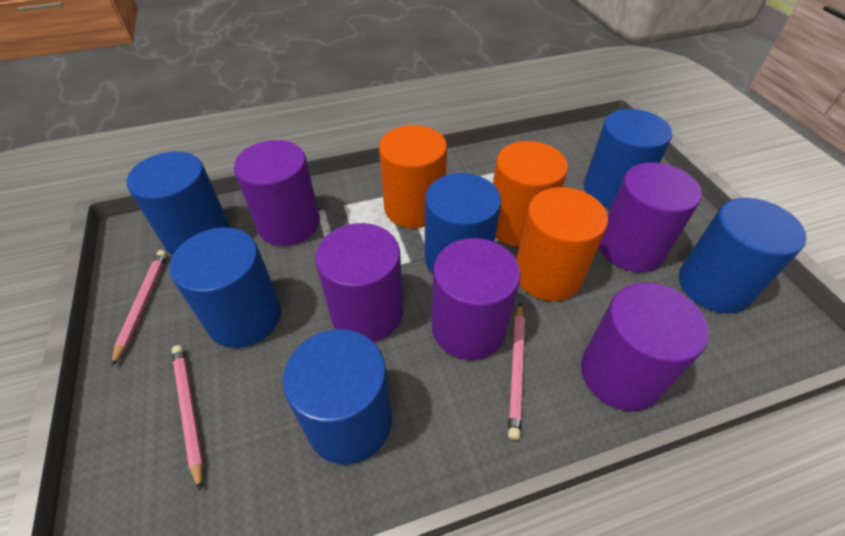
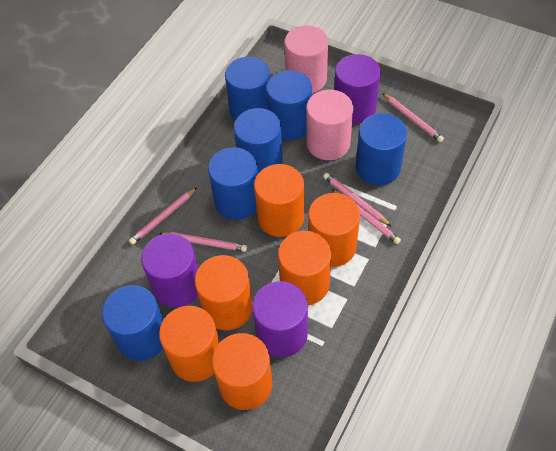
orange cylinder: [379,125,447,228] [493,141,568,247] [516,187,608,301] = 3 -> [159,306,220,382] [195,255,253,330] [212,333,272,410] [254,164,304,237] [278,231,331,305] [308,193,360,267] = 6
pink cylinder: none = 0 -> [285,26,328,93] [306,90,353,160] = 2
pink pencil: [112,250,167,367] [172,345,204,491] [508,302,525,440] = 3 -> [129,187,197,245] [159,232,247,252] [323,173,391,226] [332,189,401,244] [382,93,444,142] = 5
purple cylinder: [234,140,320,246] [315,223,403,342] [432,238,520,360] [581,282,709,411] [599,162,702,272] = 5 -> [141,233,198,308] [252,281,308,357] [334,54,381,124] = 3

